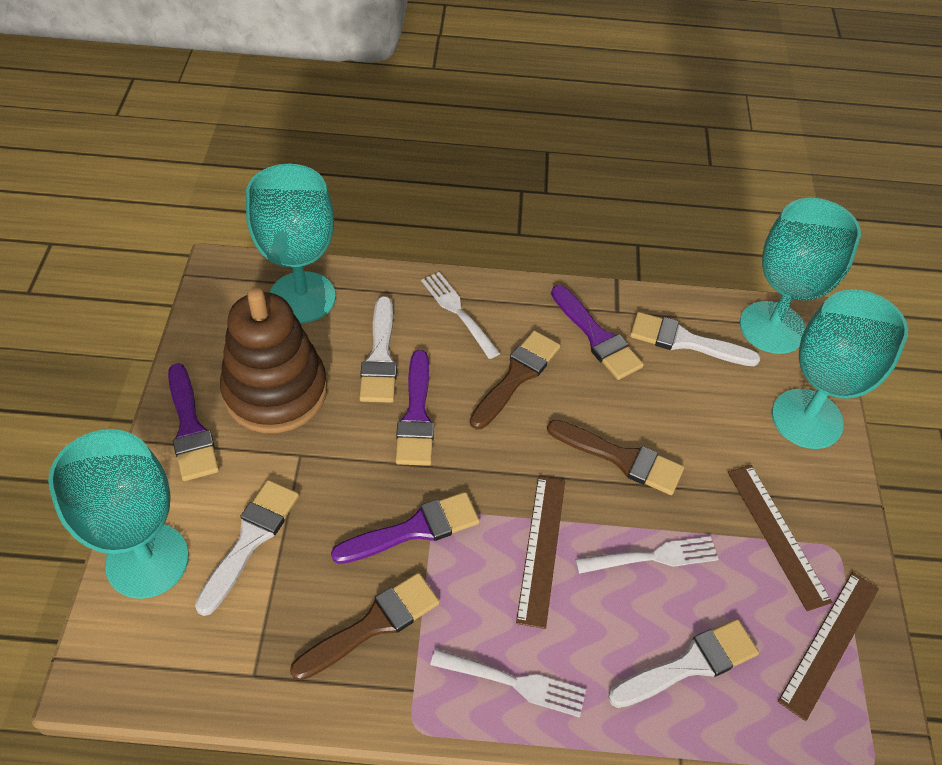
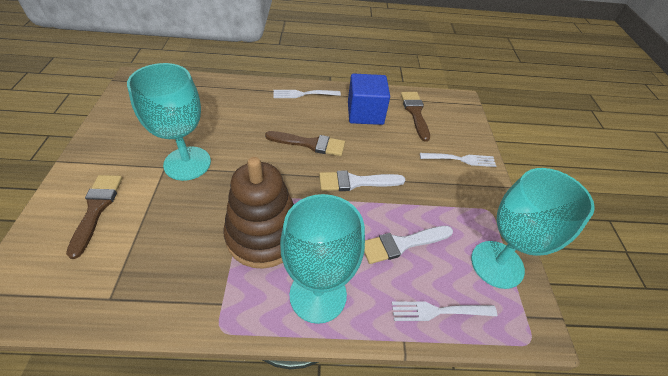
blue cube: none = 0 -> [348,73,390,125] = 1
brown ruler: [516,476,565,629] [728,465,832,611] [778,572,879,721] = 3 -> none = 0
purple brush: [168,363,219,481] [331,492,480,564] [395,350,434,466] [551,285,644,380] = 4 -> none = 0
turquoise goblet: [48,429,189,599] [246,164,336,323] [740,198,861,354] [772,289,908,449] = 4 -> [127,63,211,181] [280,194,365,324] [471,168,595,289] = 3
white brush: [195,480,299,616] [359,296,397,403] [608,619,759,708] [630,312,760,366] = 4 -> [319,170,405,191] [364,226,453,264] = 2

